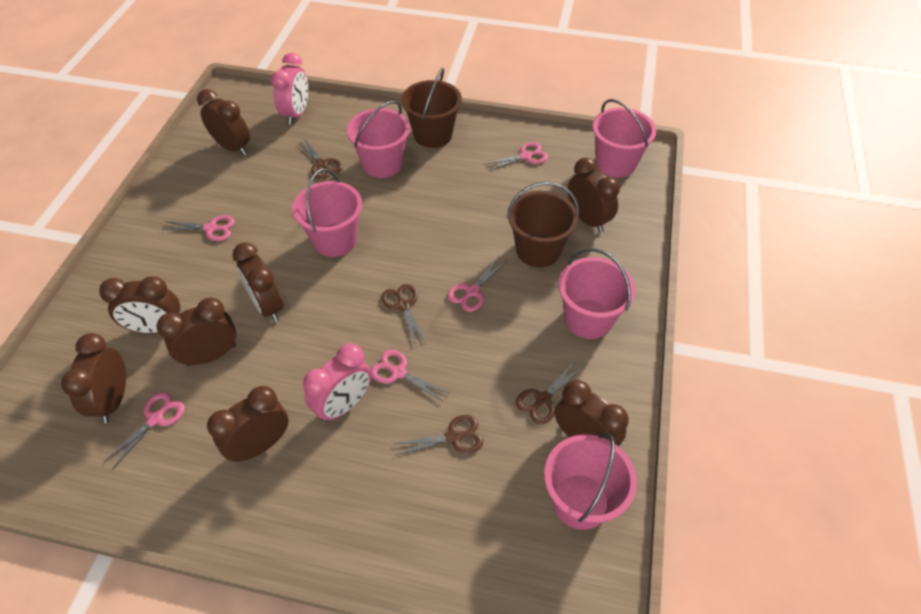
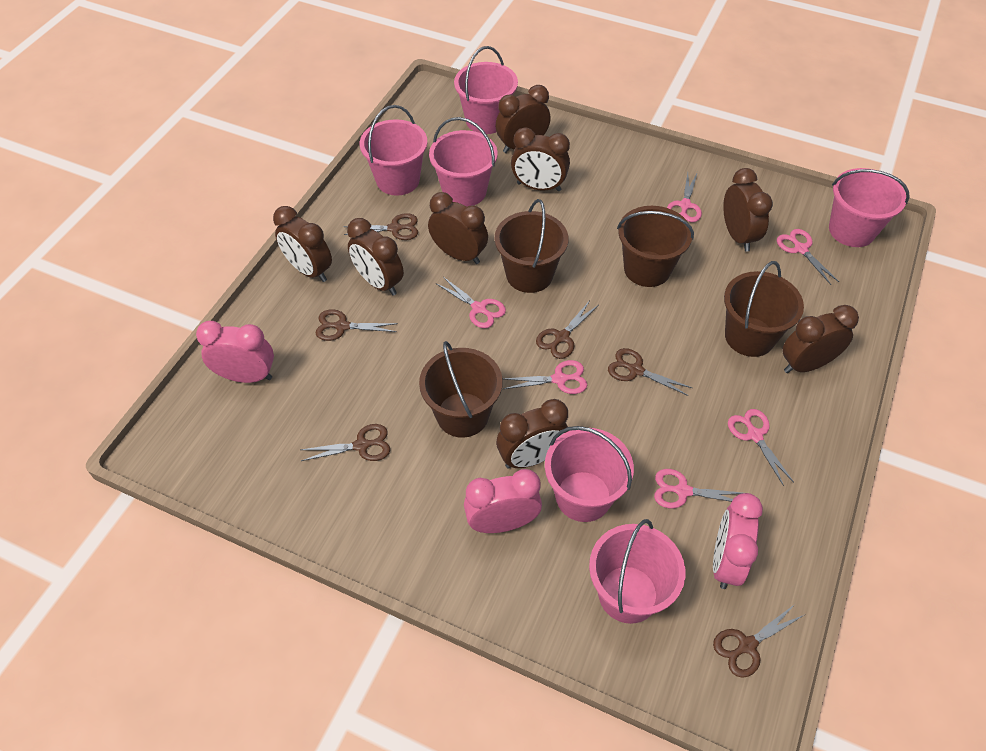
brown bucket: [401,68,462,148] [507,182,579,267] = 2 -> [419,341,503,438] [495,199,568,293] [617,206,694,287] [724,261,804,357] = 4
brown scissors: [296,139,343,179] [381,284,426,348] [393,415,483,455] [516,361,584,424] = 4 -> [300,424,390,461] [315,309,398,341] [344,213,418,240] [536,302,599,359] [608,348,692,396] [713,604,804,678] = 6
pink bucket: [292,169,362,257] [347,101,410,178] [544,433,637,530] [559,248,635,339] [593,99,656,178] = 5 -> [360,105,427,196] [429,117,497,206] [454,46,518,134] [545,426,634,522] [589,519,685,624] [829,168,909,247] = 6
pink clock: [271,53,308,125] [303,343,372,422] = 2 -> [196,321,274,383] [464,469,542,533] [713,493,763,589] = 3
pink scissors: [104,392,185,469] [162,215,235,241] [371,350,450,402] [448,258,505,312] [483,142,548,171] = 5 -> [436,277,506,328] [503,360,587,394] [654,469,742,508] [667,173,702,222] [728,409,794,486] [777,229,839,285] = 6

